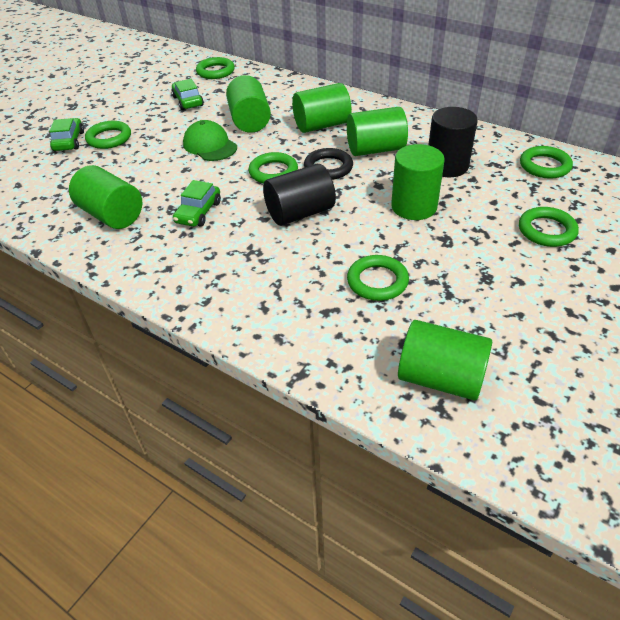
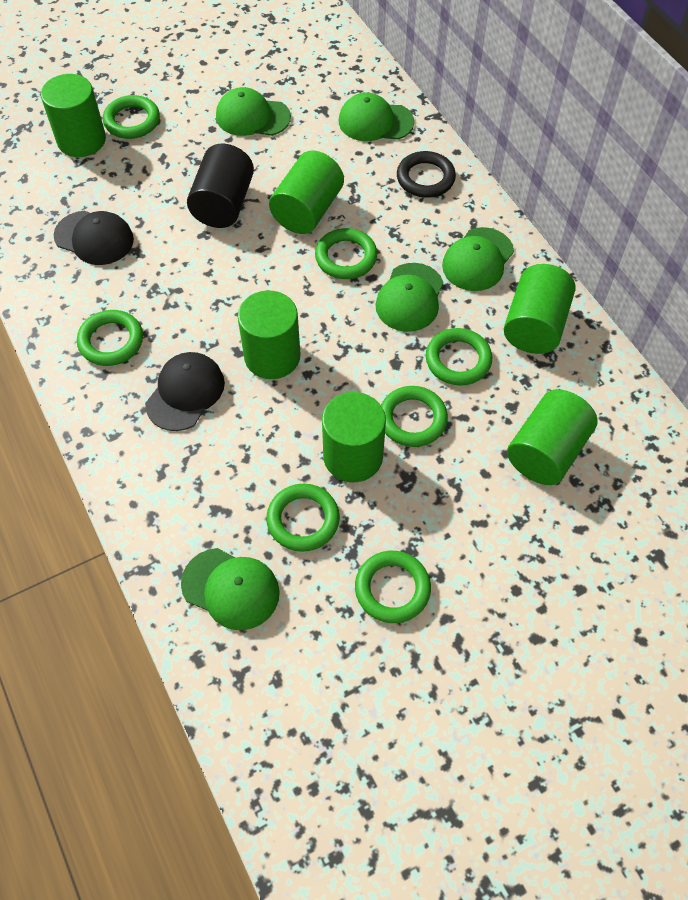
black cap: none = 0 -> [54,211,134,265] [145,352,225,431] = 2
black cylinder: [263,164,336,226] [428,107,478,177] = 2 -> [187,144,254,228] = 1
green cap: [183,120,237,161] = 1 -> [181,548,280,630] [216,87,291,136] [339,93,414,141] [375,263,443,332] [442,227,514,291] = 5
green car: [49,118,84,151] [171,79,204,110] [173,180,221,227] = 3 -> none = 0
green ring: [85,121,131,149] [196,57,235,79] [249,152,298,184] [347,255,409,301] [519,207,579,247] [520,146,573,179] = 6 -> [77,310,143,366] [103,95,160,139] [266,484,340,552] [315,228,377,279] [355,551,431,623] [381,386,448,447] [426,328,492,386] = 7

